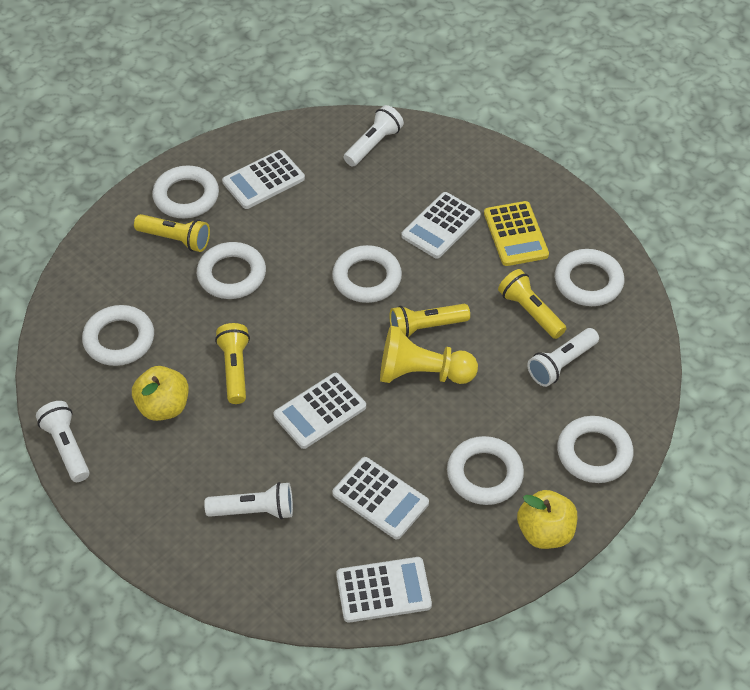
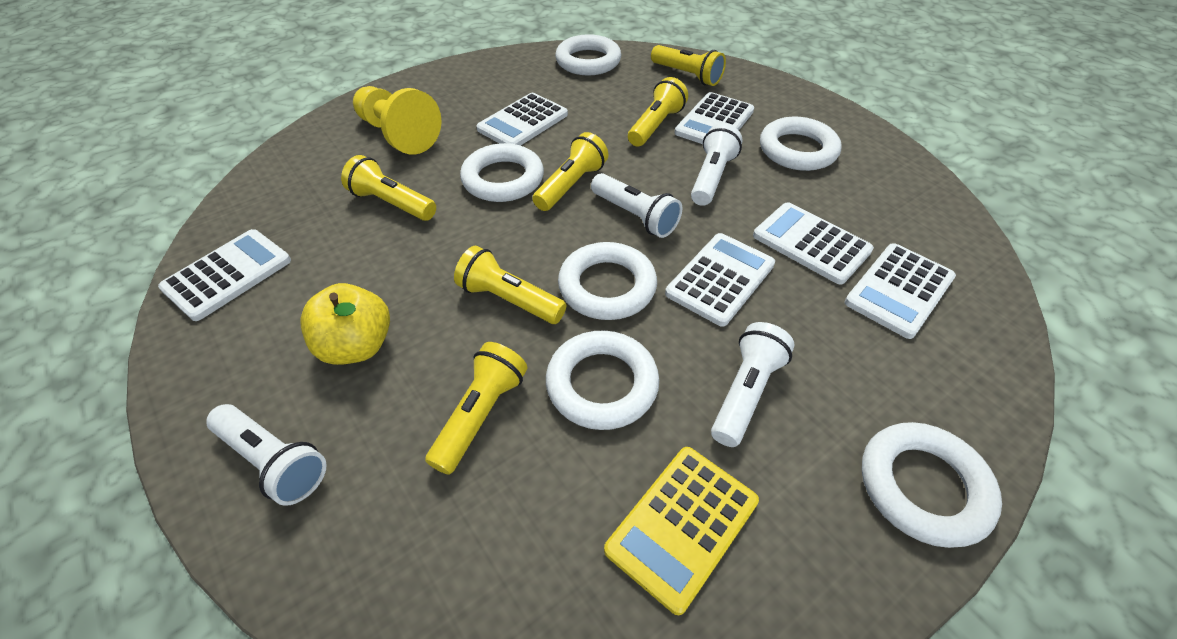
white calculator: [222,150,305,209] [273,373,366,449] [332,457,429,539] [336,557,432,623] [401,192,481,259] = 5 -> [158,229,291,321] [476,93,568,145] [665,233,775,327] [675,92,754,144] [753,202,874,285] [844,243,956,339] = 6
white ring: [82,305,154,366] [152,165,219,218] [197,242,266,299] [332,245,402,303] [447,436,524,505] [555,249,624,306] [557,416,634,483] = 7 -> [460,143,544,202] [546,330,659,430] [555,34,621,75] [558,242,657,320] [760,117,842,171] [862,422,1002,548] = 6
yellow apple: [132,366,189,421] [517,490,577,549] = 2 -> [300,283,390,365] = 1
yellow flashlight: [134,214,210,252] [215,323,250,404] [389,304,470,338] [498,269,566,339] = 4 -> [341,155,436,221] [425,342,527,475] [454,246,567,324] [532,132,608,211] [628,77,688,147] [651,45,726,86] = 6

